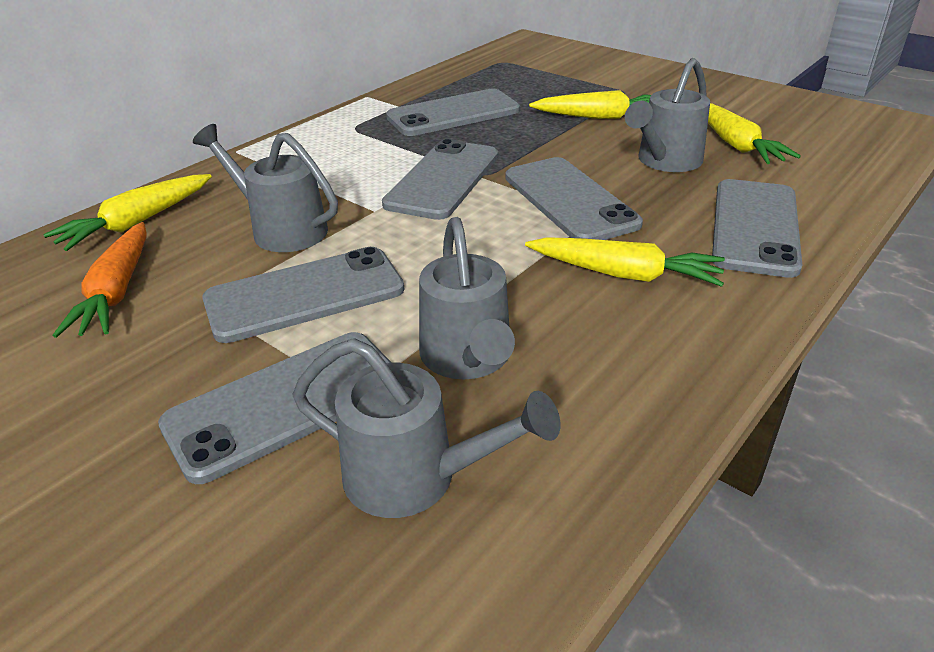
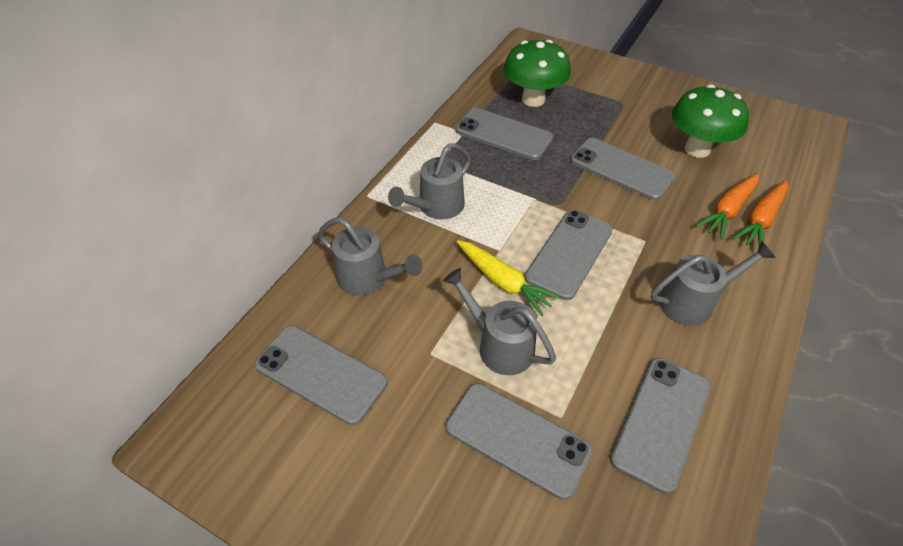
green mushroom: none = 0 -> [504,40,571,107] [672,84,749,158] = 2
orange carrot: [53,222,147,338] = 1 -> [696,173,759,240] [733,180,788,246] = 2
yellow carrot: [43,174,212,251] [525,237,725,287] [529,90,651,119] [708,103,801,164] = 4 -> [457,240,560,316] = 1

